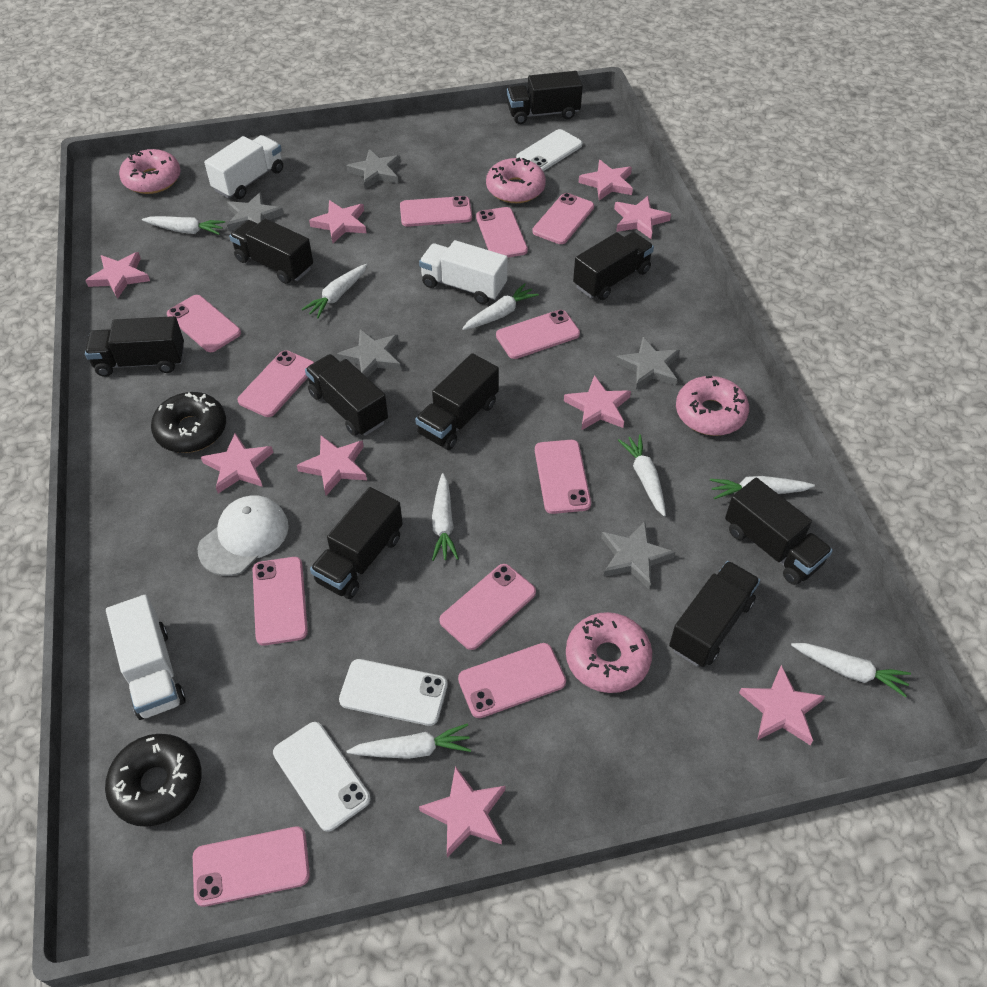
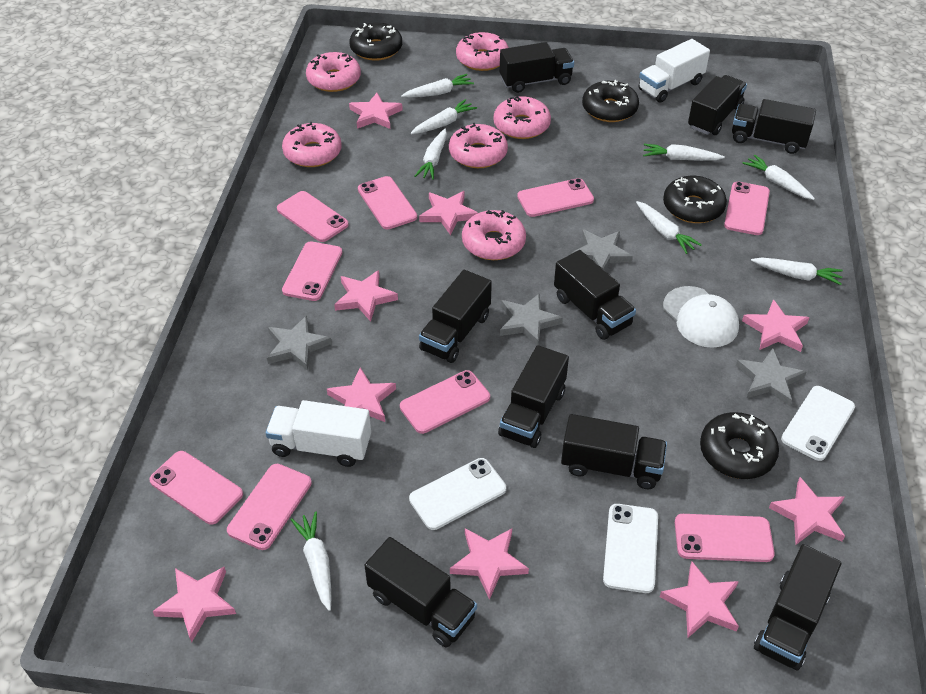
black donut: [105,734,202,827] [151,392,226,453] = 2 -> [349,22,402,61] [582,80,639,122] [663,176,727,223] [700,412,779,479] = 4
grey star: [227,192,284,231] [337,329,401,378] [347,149,401,189] [601,521,675,590] [615,337,680,389] = 5 -> [267,315,332,371] [500,293,563,346] [571,229,633,270] [736,348,806,406] = 4
pink donut: [119,149,181,194] [486,157,546,203] [566,612,652,693] [676,376,749,436] = 4 -> [282,122,342,167] [306,52,361,92] [449,123,508,168] [456,32,509,71] [462,210,526,260] [493,96,551,139] = 6
pink phone: [167,295,241,352] [193,827,310,907] [238,350,314,417] [252,557,308,646] [400,196,472,227] [439,564,536,650] [458,643,566,718] [476,207,528,258] [496,310,580,359] [532,193,594,244] [535,440,591,514] = 11 -> [149,451,243,525] [227,464,312,550] [277,191,349,242] [282,241,342,301] [358,176,417,229] [400,370,490,434] [517,178,594,217] [675,514,775,562] [724,182,770,235] = 9
white truck: [106,595,186,720] [204,135,283,199] [419,240,508,304] = 3 -> [266,400,371,467] [638,39,710,103] = 2

